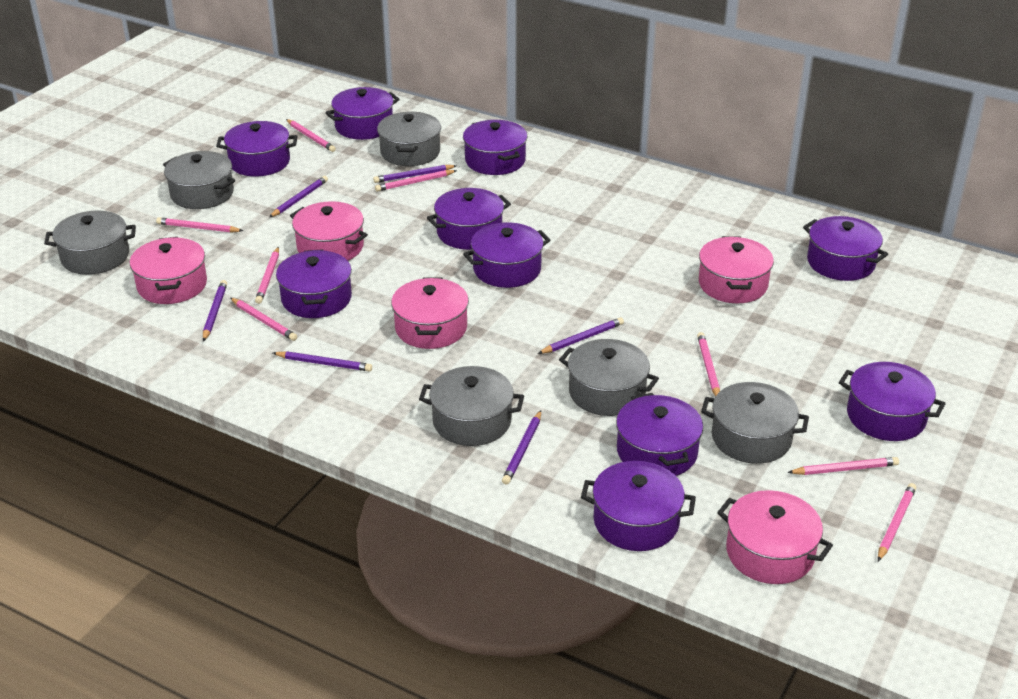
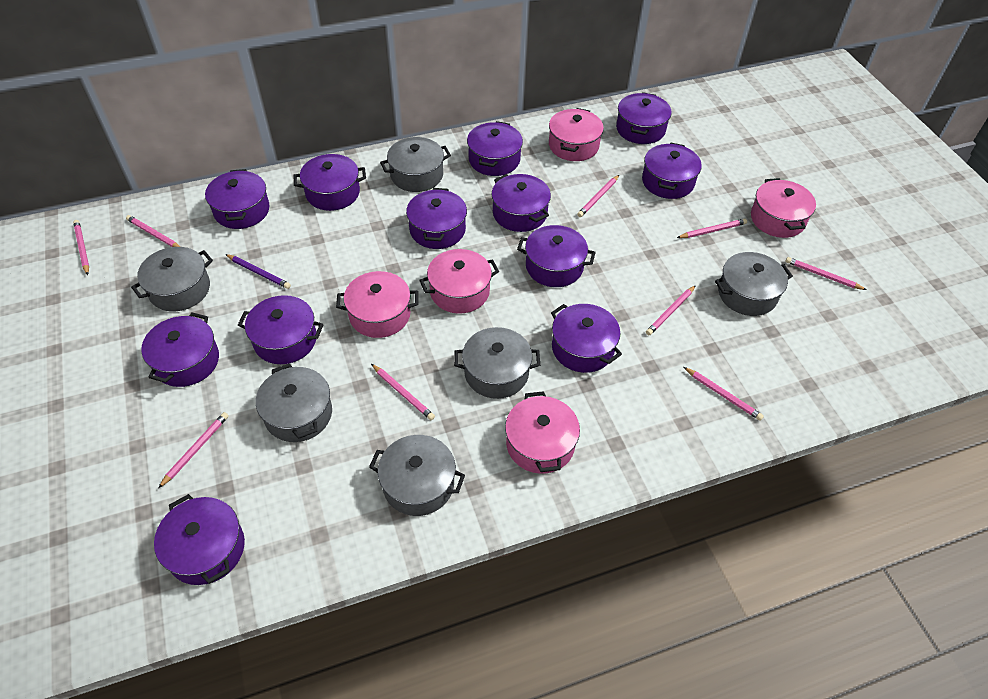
pink pencil: [156,217,243,233] [230,298,297,341] [255,247,279,304] [286,119,336,152] [375,170,457,192] [697,332,720,396] [787,457,899,475] [878,483,916,561] = 8 -> [73,220,89,275] [126,215,180,247] [158,412,229,488] [371,364,435,420] [577,175,619,217] [646,285,696,335] [677,219,747,238] [684,367,764,421] [785,257,867,290] = 9
purple pencil: [203,280,227,342] [269,176,328,217] [273,351,372,372] [373,165,457,183] [502,410,541,485] [538,317,624,354] = 6 -> [225,254,291,289] = 1
purple pot: [216,121,298,177] [276,249,352,318] [325,87,400,140] [427,188,511,250] [463,120,527,175] [463,222,551,288] [581,461,696,551] [616,393,703,476] [803,216,888,281] [839,362,946,441] = 10 -> [141,313,219,387] [154,494,245,585] [205,169,269,229] [238,295,323,364] [293,154,366,211] [406,188,467,249] [467,121,523,176] [491,174,551,232] [517,225,596,287] [551,304,622,373] [616,92,672,144] [642,143,702,199] = 12

